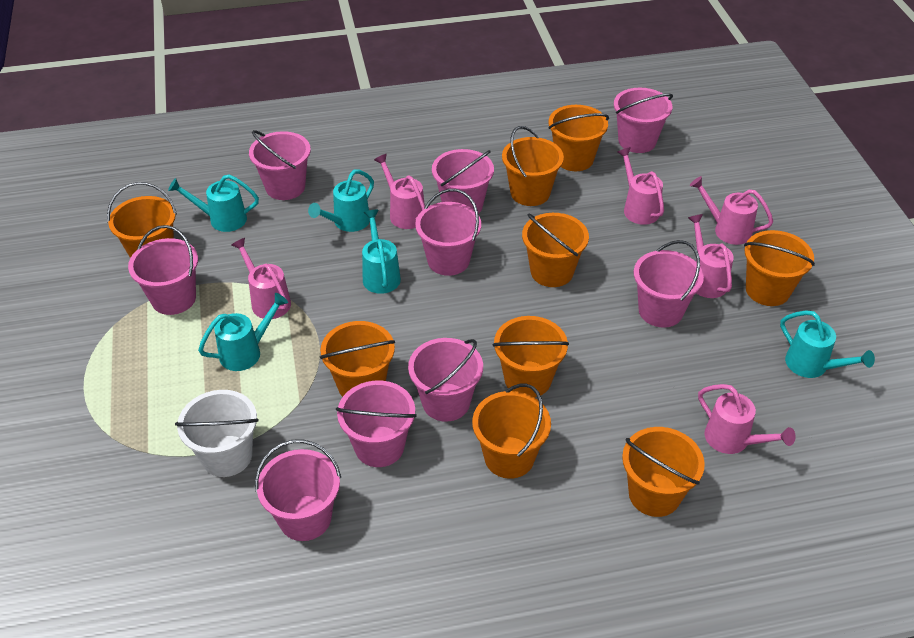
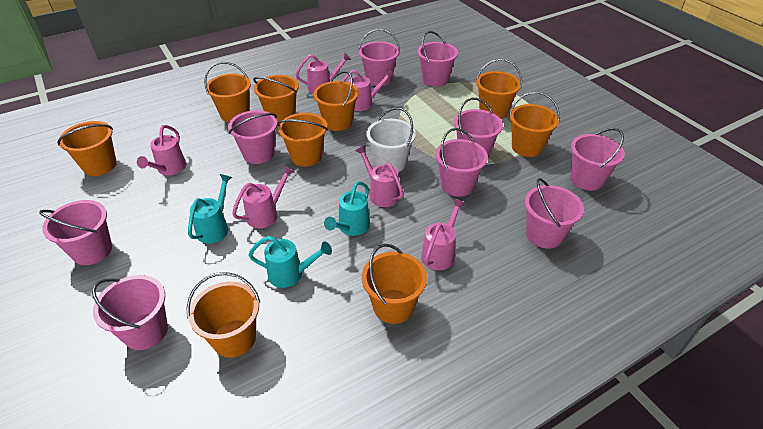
turquoise watering can: [168,174,259,232] [198,293,288,371] [308,170,374,232] [362,210,401,294] [780,311,875,378] = 5 -> [188,174,232,244] [249,236,332,288] [324,181,370,236] = 3

